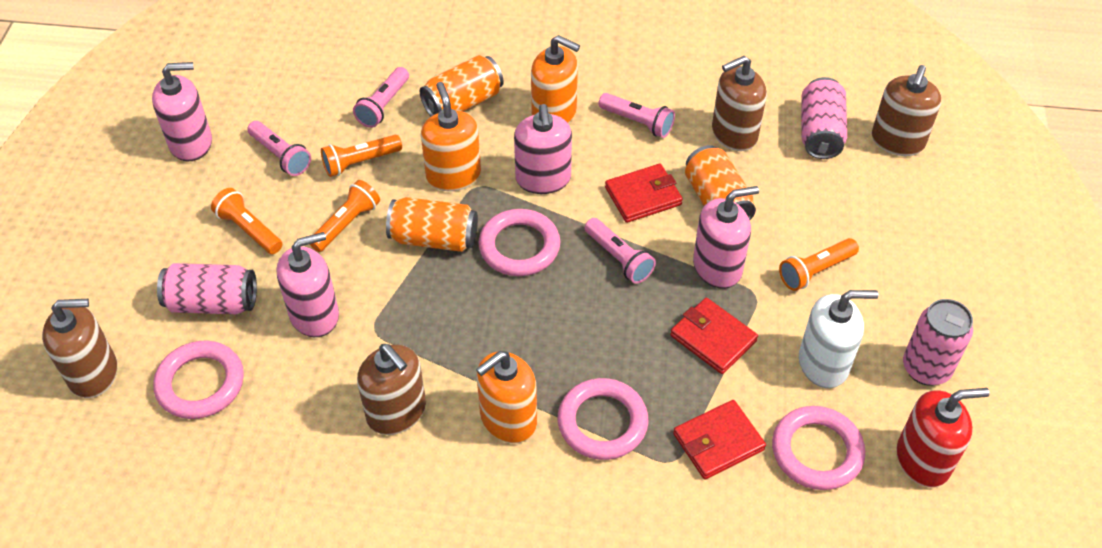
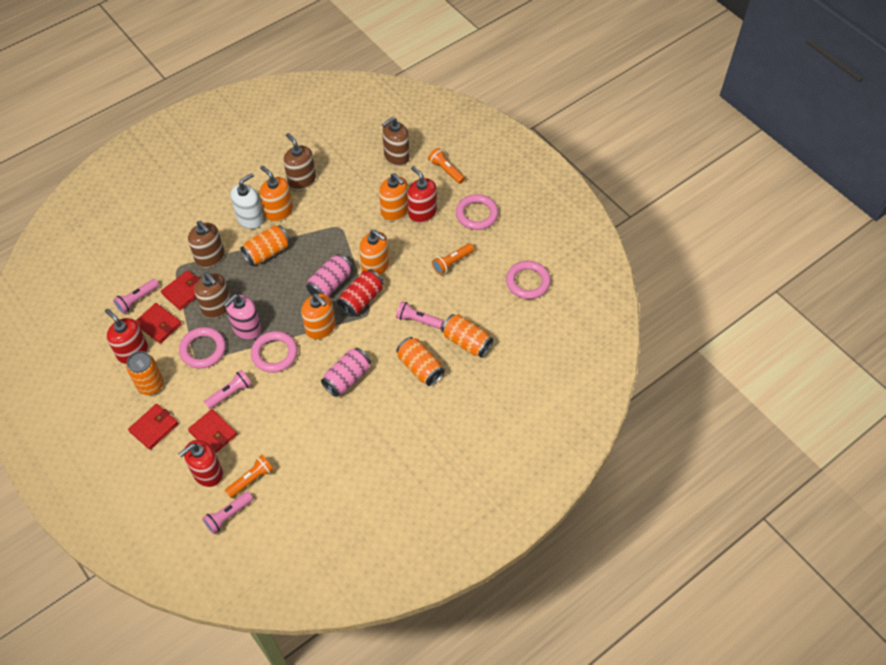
orange can: [386,197,478,252] [420,55,504,116] [685,145,756,220] = 3 -> [127,351,164,395] [240,225,290,266] [397,337,445,386] [442,314,493,358] = 4
orange flashlight: [211,188,282,254] [310,180,380,252] [321,135,402,177] [779,238,859,291] = 4 -> [225,455,274,498] [428,148,465,184] [432,243,474,275] = 3
orange soap dispenser: [421,82,481,191] [476,351,537,443] [531,35,580,124] = 3 -> [260,166,293,222] [301,293,336,340] [359,230,389,275] [379,173,408,221] = 4
pink can: [157,263,257,314] [802,77,847,159] [903,299,973,386] = 3 -> [306,254,353,296] [321,348,371,397] = 2
pink soap dispenser: [152,62,212,161] [276,232,339,337] [514,104,572,194] [693,186,759,289] = 4 -> [224,294,262,340] = 1
red can: none = 0 -> [337,270,383,317] = 1
red soap dispenser: [897,388,990,487] = 1 -> [105,309,148,364] [179,440,223,487] [407,166,437,223] = 3
red wallet: [605,164,683,223] [670,298,758,374] [673,400,766,479] = 3 -> [128,404,178,450] [136,303,182,344] [161,270,200,310] [188,409,237,453] = 4

